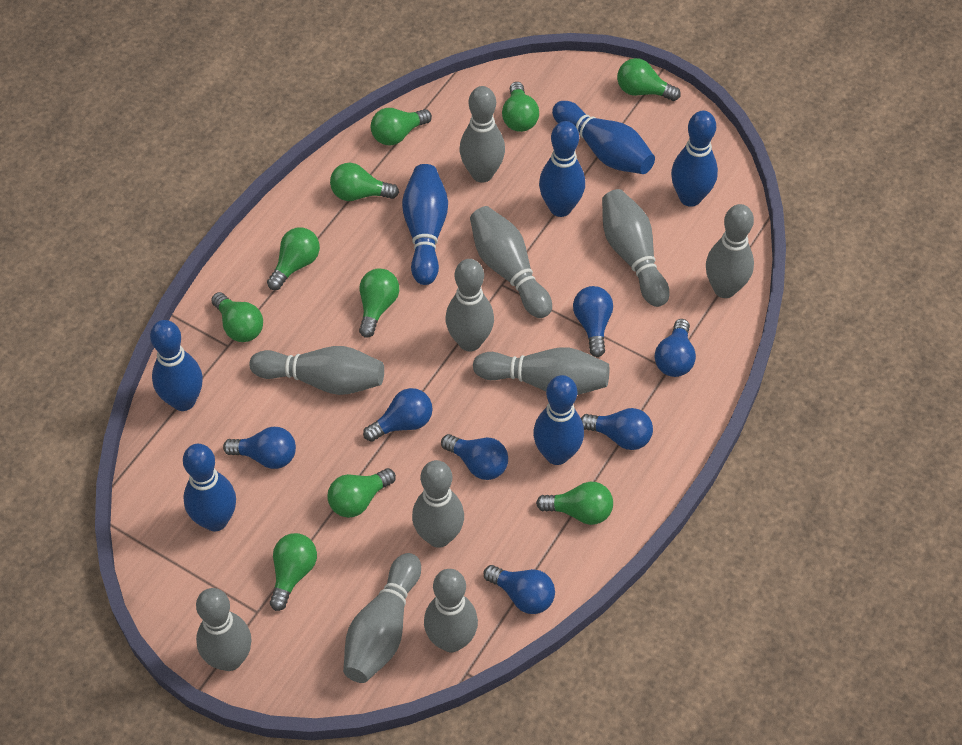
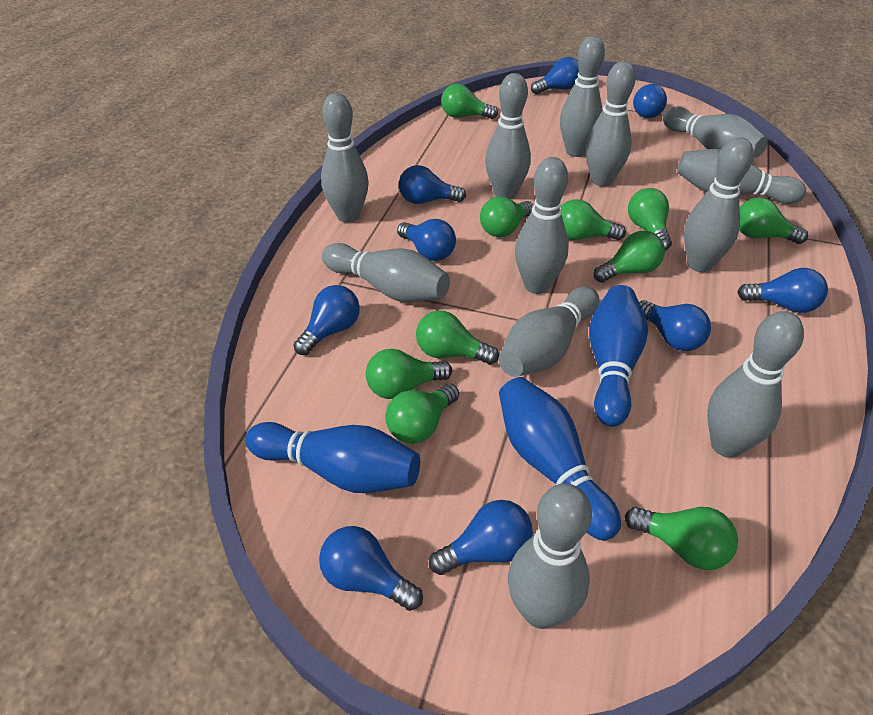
blue bowling pin: [150,320,203,411] [183,444,236,531] [402,164,448,285] [533,375,584,465] [539,121,585,217] [552,101,655,174] [671,110,718,207] = 7 -> [245,422,420,493] [499,377,621,541] [589,285,648,427] = 3
blue light bulb: [223,427,296,469] [363,388,433,442] [441,434,508,480] [483,565,555,614] [573,286,613,357] [581,408,653,450] [655,319,696,377] = 7 -> [293,285,360,355] [319,526,423,611] [397,219,456,261] [399,165,466,204] [429,500,533,575] [531,57,579,94] [633,84,667,118] [639,300,711,351] [737,268,828,313] = 9
grey bowling pin: [196,588,252,671] [250,346,384,395] [343,553,421,683] [412,460,464,548] [424,569,478,652] [445,259,494,352] [460,86,505,183] [470,206,552,318] [473,347,609,395] [602,189,670,307] [706,204,754,298] = 11 -> [321,93,369,223] [322,243,450,302] [485,73,531,199] [499,287,600,377] [508,483,592,629] [515,157,568,294] [560,36,605,157] [586,61,636,187] [663,107,768,157] [677,149,806,204] [684,137,754,272] [707,311,804,458] = 12

